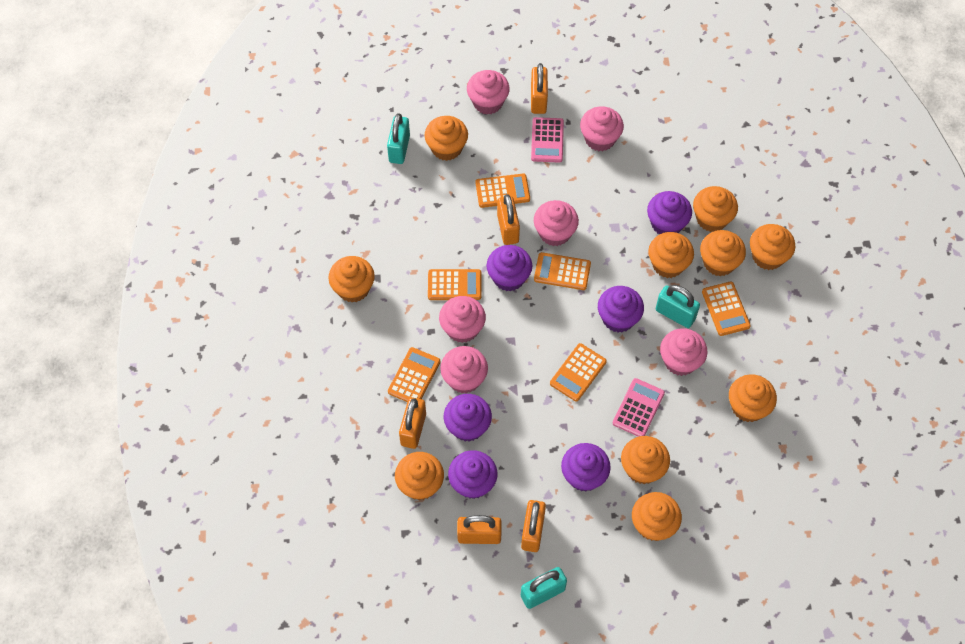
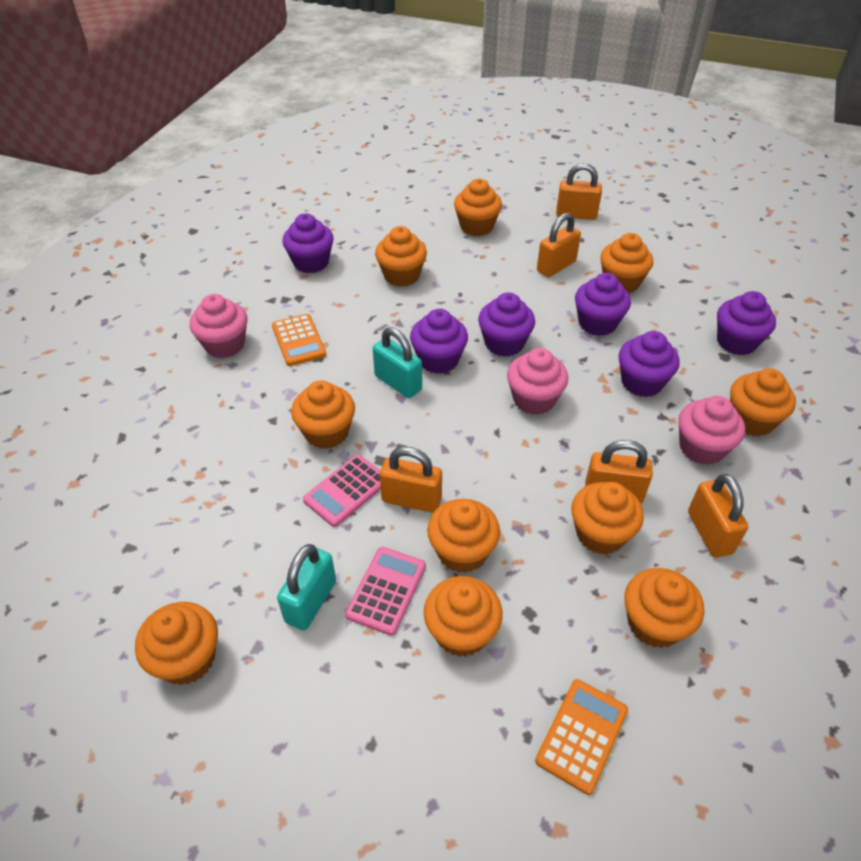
orange calculator: [388,347,440,402] [428,269,482,300] [475,174,530,208] [534,252,591,290] [550,343,607,401] [702,282,751,336] = 6 -> [272,314,326,366] [535,679,628,795] = 2
pink cupcake: [439,296,486,343] [440,346,488,394] [467,70,510,115] [534,200,579,246] [580,106,624,151] [660,328,707,376] = 6 -> [190,294,247,358] [507,348,568,415] [678,396,745,465] = 3
turquoise padlock: [387,113,410,164] [521,567,567,609] [656,285,700,328] = 3 -> [277,544,336,631] [373,327,422,398] = 2

